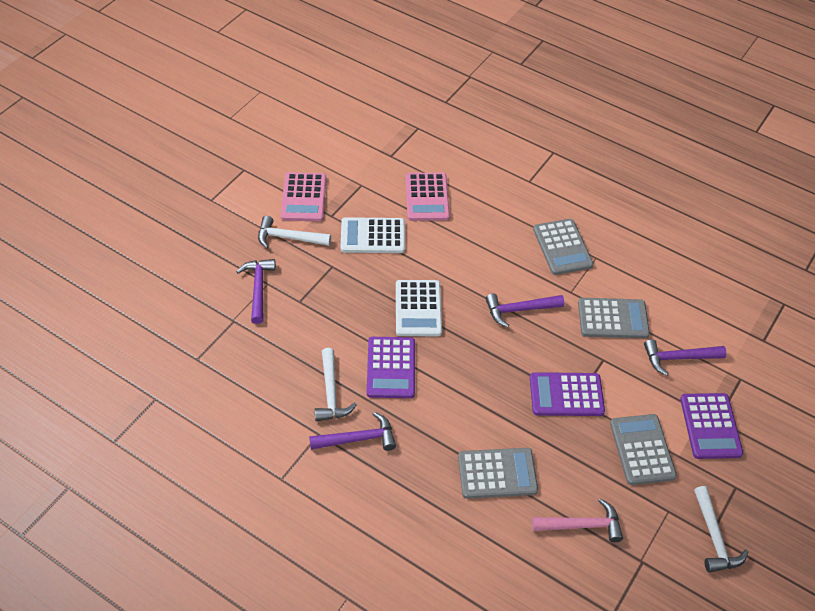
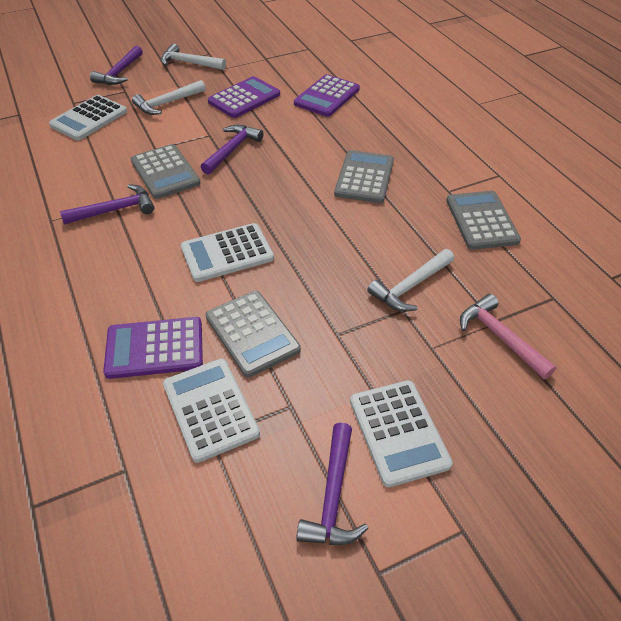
pink calculator: [281,172,326,222] [405,173,450,221] = 2 -> none = 0
white calculator: [341,217,405,253] [396,280,442,336] = 2 -> [49,95,127,140] [163,359,260,463] [181,223,274,282] [350,380,453,487] = 4

